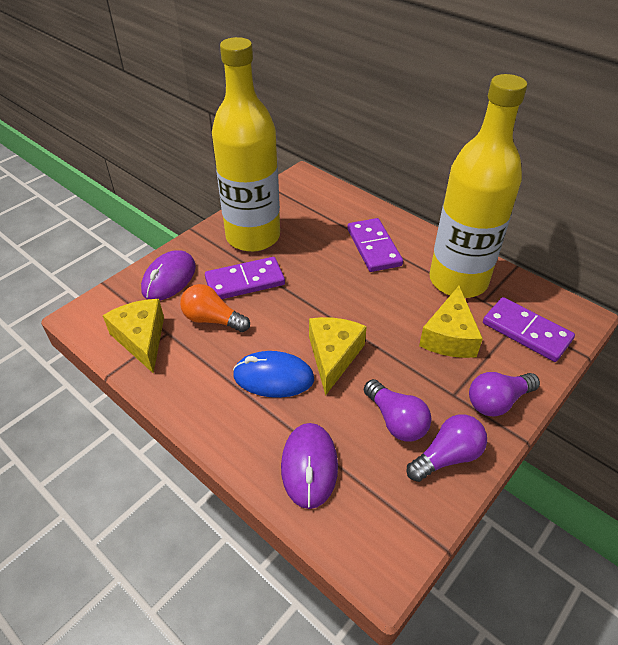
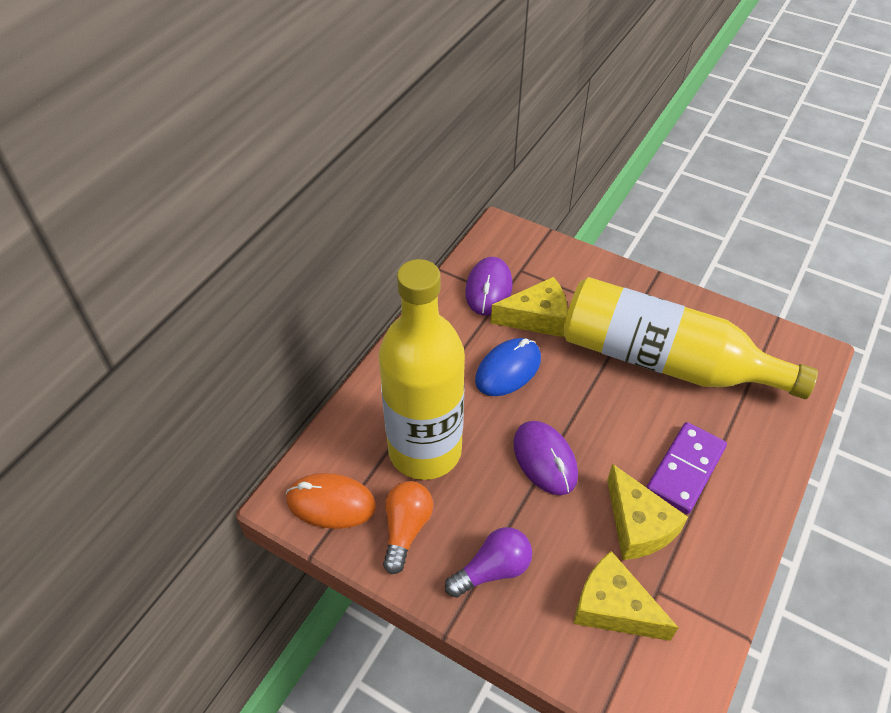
orange mouse: none = 0 -> [286,473,376,529] = 1
purple domino: [205,257,285,299] [347,218,403,272] [483,297,575,362] = 3 -> [646,422,727,514] = 1
purple light bulb: [364,379,431,442] [407,414,487,482] [469,372,540,417] = 3 -> [445,527,532,598] = 1

